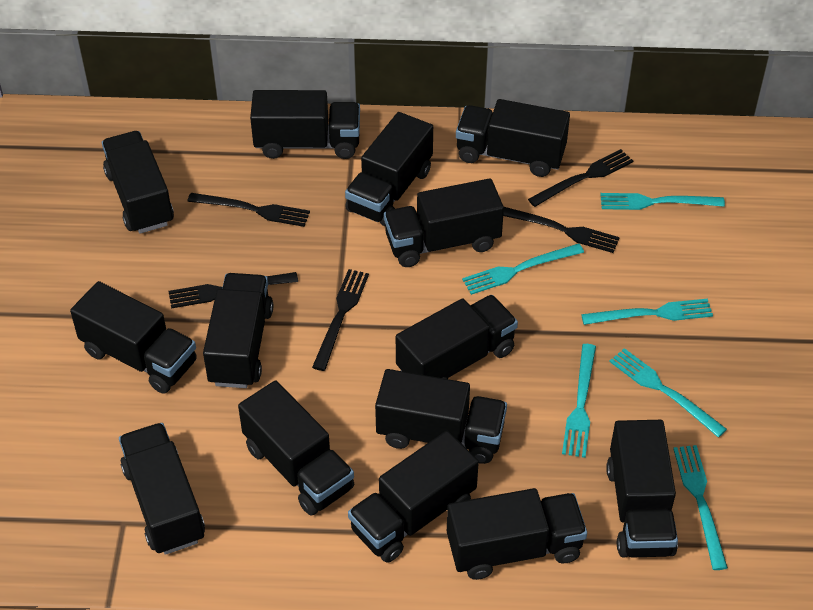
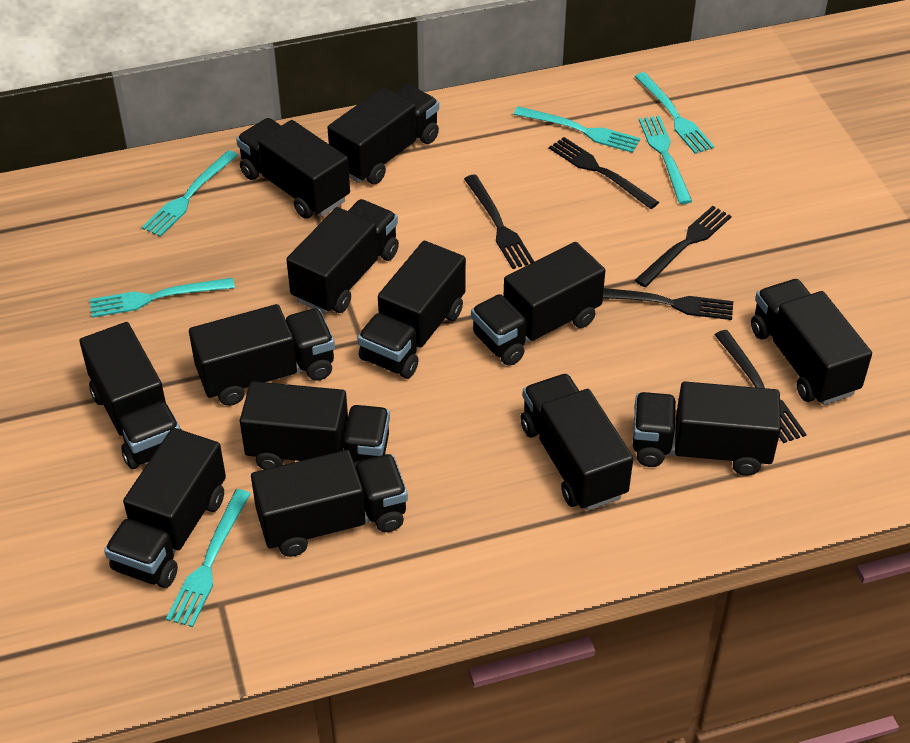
black truck: [70,281,197,394] [102,131,174,234] [119,423,205,555] [203,273,273,388] [238,380,354,516] [250,90,360,159] [345,112,433,226] [348,431,479,563] [375,369,507,464] [384,178,504,267] [396,295,518,379] [447,488,587,580] [456,99,570,177] [606,420,678,558] = 14 -> [80,322,182,469] [104,428,226,588] [189,304,335,406] [236,118,350,219] [240,381,390,470] [251,450,408,557] [286,199,399,314] [327,84,439,184] [357,241,466,379] [471,242,606,366] [520,374,633,511] [633,382,781,476] [751,279,872,405] = 13

